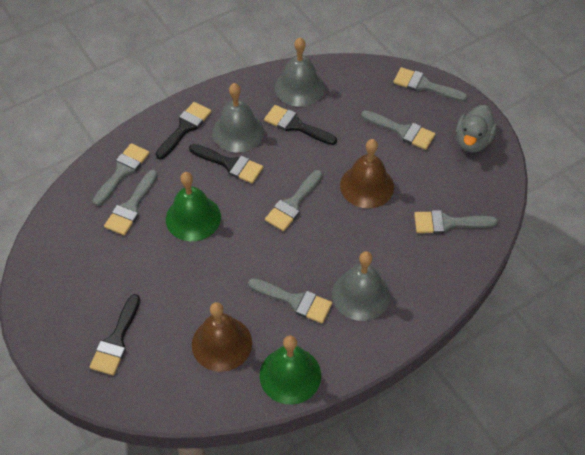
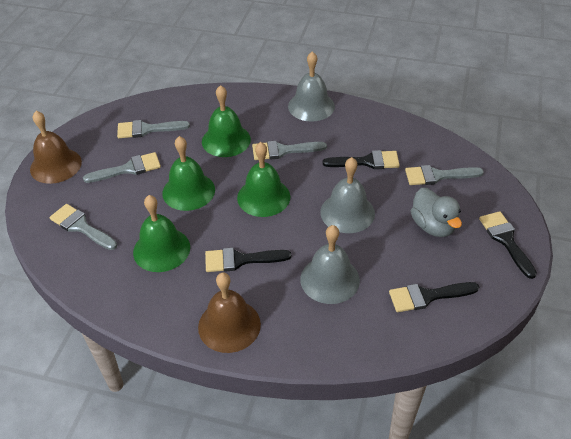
green bell: [166,172,221,241] [259,335,321,405] = 2 -> [133,195,190,272] [162,136,215,211] [202,85,251,157] [237,142,290,217] = 4
grey brush: [92,143,150,206] [104,170,158,235] [248,278,332,323] [265,170,323,231] [361,110,435,150] [393,67,468,102] [414,210,498,234] = 7 -> [49,204,117,250] [83,152,161,183] [117,120,190,138] [252,141,327,160] [405,165,484,185] = 5

